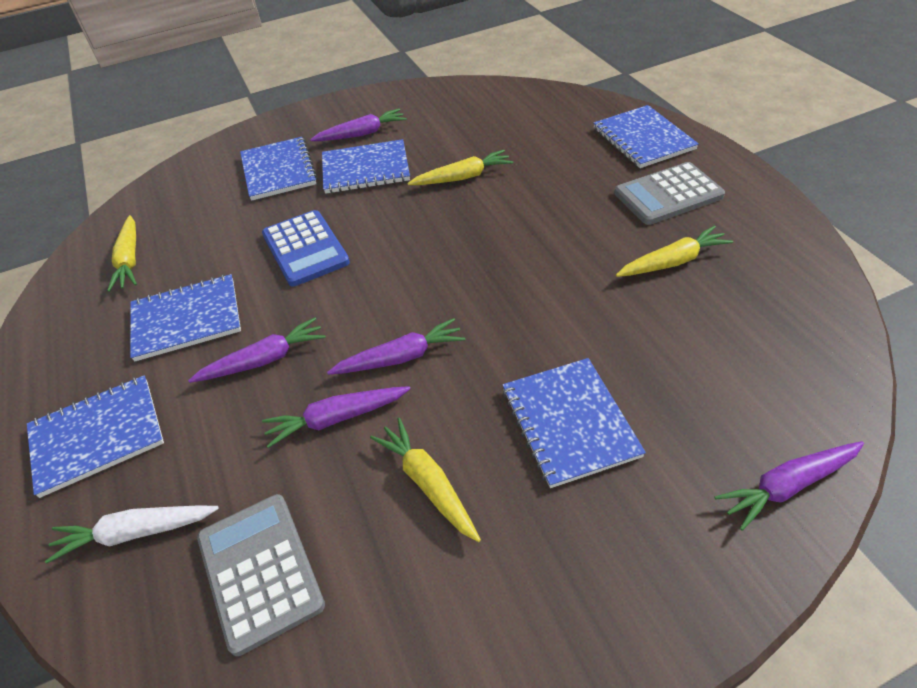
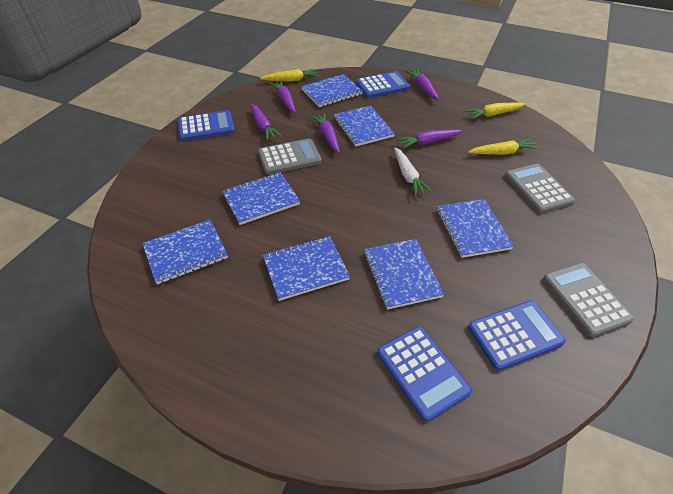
blue calculator: [262,210,350,287] = 1 -> [178,110,235,141] [356,71,410,98] [377,326,472,422] [468,300,566,371] = 4
blue notebook: [27,375,164,498] [130,274,241,362] [240,137,317,201] [322,139,410,194] [502,358,646,488] [593,105,699,168] = 6 -> [142,220,228,285] [222,172,300,225] [263,236,350,301] [301,74,363,107] [334,106,395,146] [364,239,444,310] [437,199,514,258] = 7
grey calculator: [197,494,325,656] [614,162,725,225] = 2 -> [258,139,322,175] [505,164,575,213] [543,263,634,337] = 3
yellow carrot: [107,215,137,292] [370,418,481,542] [407,150,513,185] [616,225,733,277] = 4 -> [260,69,319,82] [465,103,525,119] [468,139,538,155] = 3

